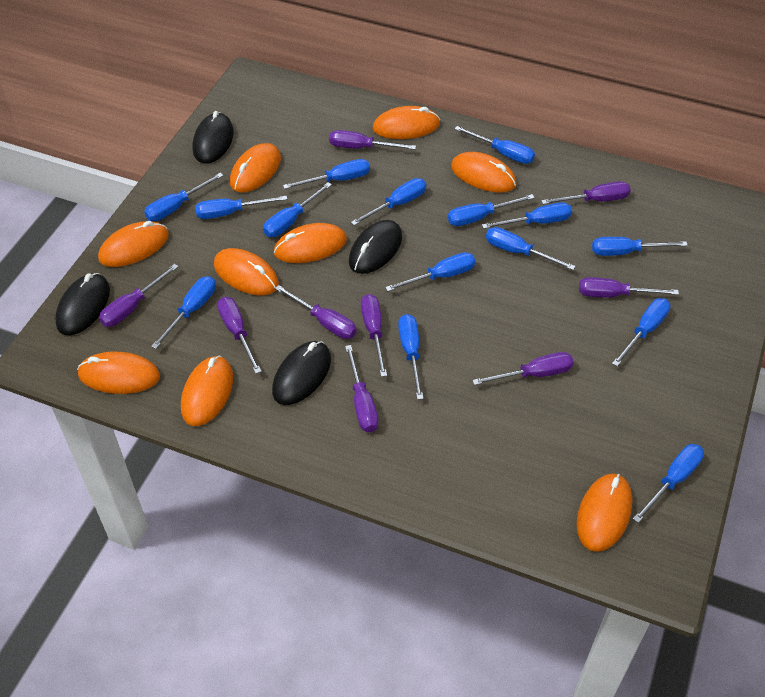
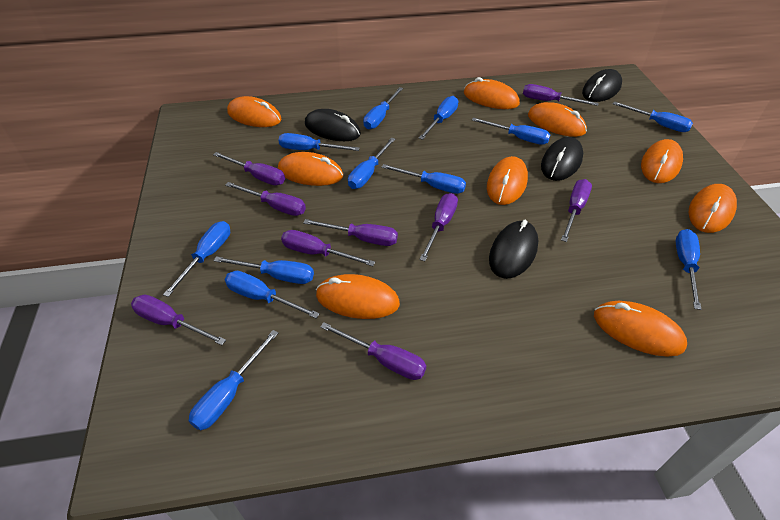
blue screwdriver: [144,172,224,221] [151,276,216,349] [195,195,287,219] [263,182,332,237] [283,159,370,189] [351,178,426,226] [385,252,476,291] [398,314,424,400] [448,194,534,226] [455,126,535,164] [482,202,572,229] [486,227,575,270] [592,237,688,256] [612,298,671,366] [633,444,704,523] = 15 -> [163,221,230,297] [189,330,278,430] [214,256,314,284] [225,271,320,319] [278,133,360,151] [348,137,396,189] [363,87,403,129] [381,164,466,194] [419,96,458,140] [472,118,550,145] [613,101,693,132] [676,229,701,310] = 12

